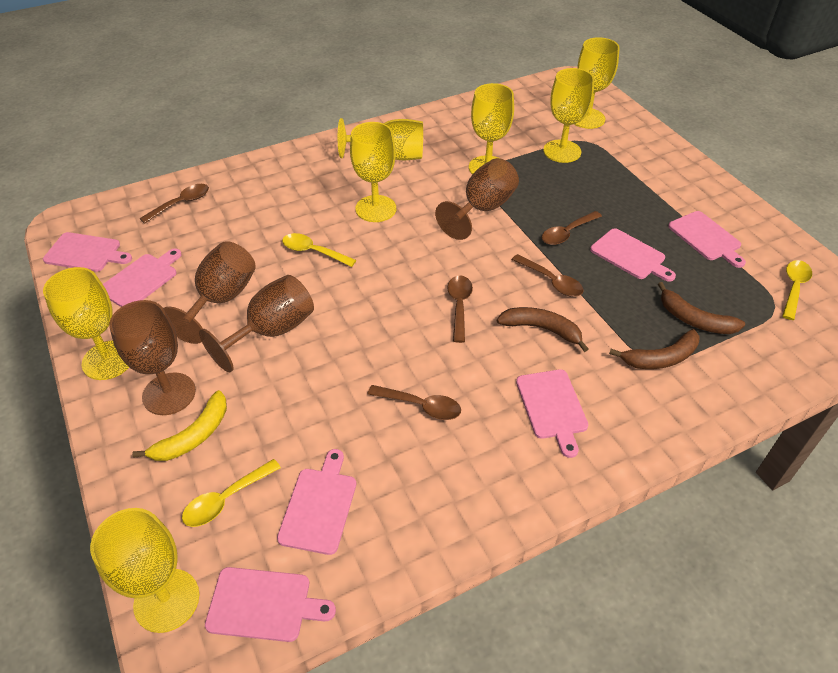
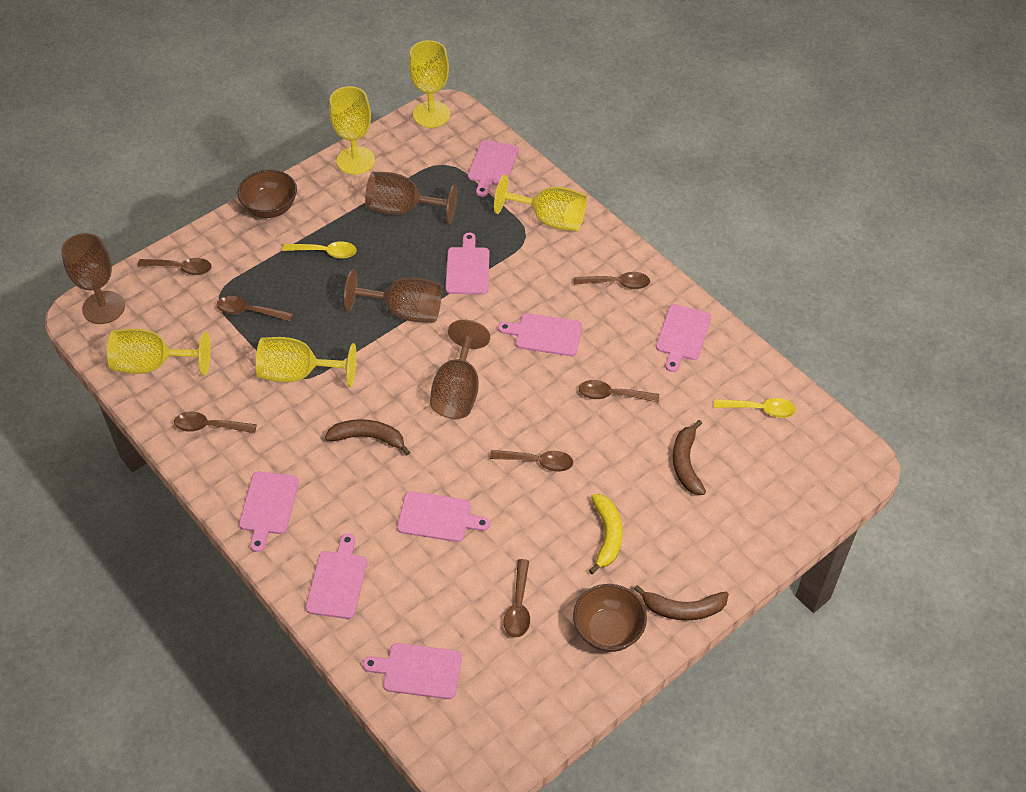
brown bowl: none = 0 -> [238,170,297,218] [573,584,647,652] = 2
brown spoon: [140,184,209,224] [368,385,461,420] [447,275,473,343] [512,254,583,297] [542,211,602,245] = 5 -> [137,258,212,275] [174,412,257,433] [217,296,293,321] [490,450,573,472] [504,559,530,638] [574,272,650,289] [579,380,659,403] = 7
pink cutting board: [43,232,132,272] [103,249,182,307] [205,567,336,642] [277,449,356,555] [516,369,588,458] [590,228,676,282] [668,211,746,268] = 7 -> [239,472,299,552] [306,533,367,619] [363,643,462,699] [397,491,490,542] [446,233,490,294] [468,140,519,197] [498,313,582,356] [656,304,711,372] = 8
yellow goblet: [43,267,129,380] [90,508,199,633] [338,118,423,160] [350,122,396,222] [469,83,514,175] [543,68,594,163] [574,37,620,129] = 7 -> [107,329,211,375] [256,337,357,387] [329,86,375,175] [409,40,450,128] [494,174,587,232] = 5
yellow spoon: [182,459,281,527] [282,233,356,267] [782,260,812,320] = 3 -> [282,241,357,259] [714,398,796,418] = 2

